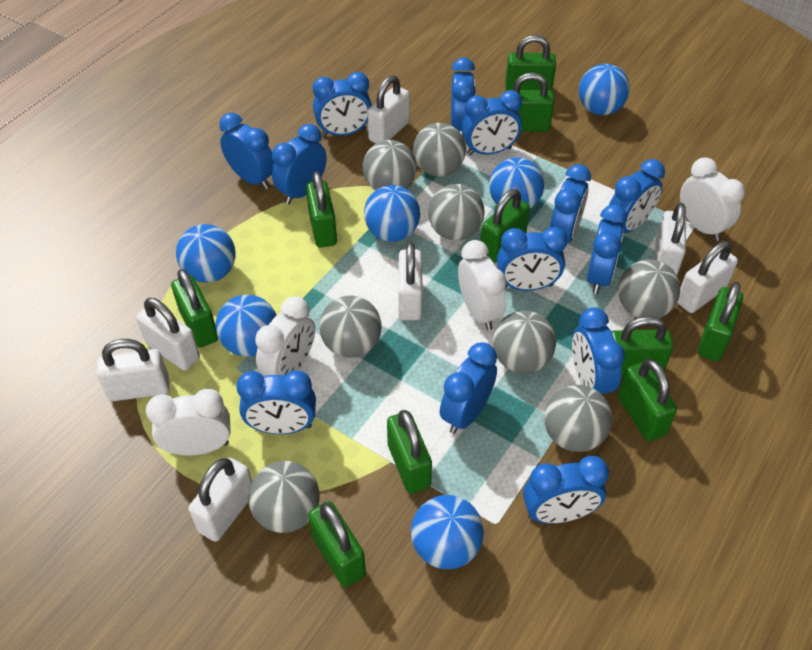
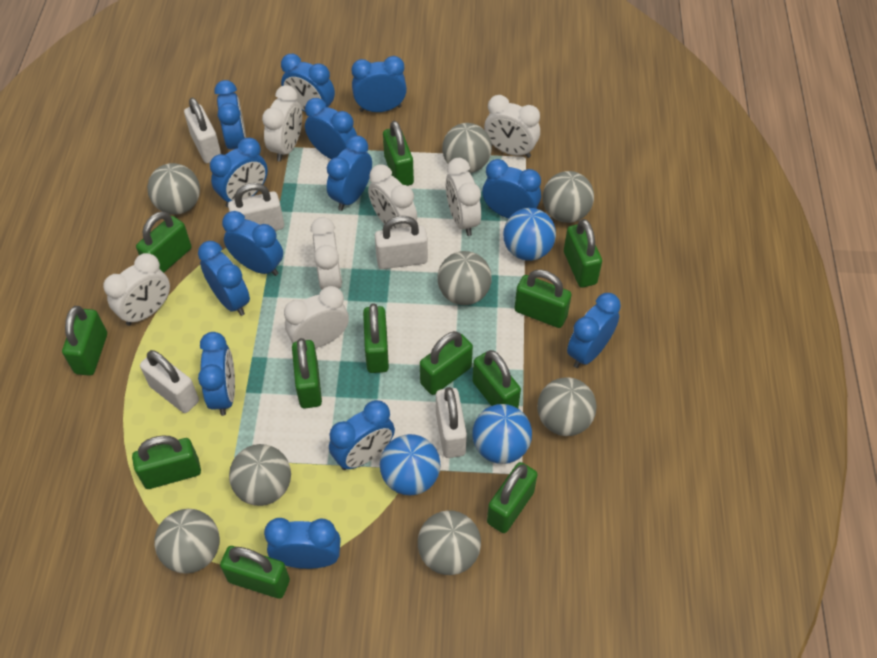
blue ball: [176,224,236,283] [216,295,277,357] [364,185,420,242] [411,495,484,569] [489,157,544,209] [579,64,630,115] = 6 -> [380,434,441,496] [472,404,532,464] [503,208,556,261] = 3
green padlock: [171,269,218,348] [306,172,337,248] [308,501,366,587] [387,410,432,494] [480,189,530,262] [505,35,556,91] [506,73,554,132] [611,316,673,376] [618,359,677,441] [698,282,743,361] = 10 -> [62,306,107,376] [132,436,201,489] [136,211,192,273] [220,546,290,599] [292,338,322,408] [363,303,389,373] [383,121,414,186] [420,331,473,395] [472,350,521,408] [487,462,538,533] [514,270,572,328] [564,219,602,288] = 12
white clock: [146,389,231,455] [255,296,315,376] [458,240,506,330] [680,157,745,241] = 4 -> [103,253,170,326] [262,85,302,162] [284,286,349,348] [311,217,342,290] [368,164,417,229] [446,158,481,236] [484,95,540,158] = 7
white padlock: [97,339,169,401] [136,298,200,371] [189,458,252,542] [367,75,410,143] [398,242,422,320] [655,203,686,275] [677,241,738,313] = 7 -> [140,350,199,413] [184,98,221,164] [228,183,284,231] [375,216,428,269] [436,387,467,458] = 5

